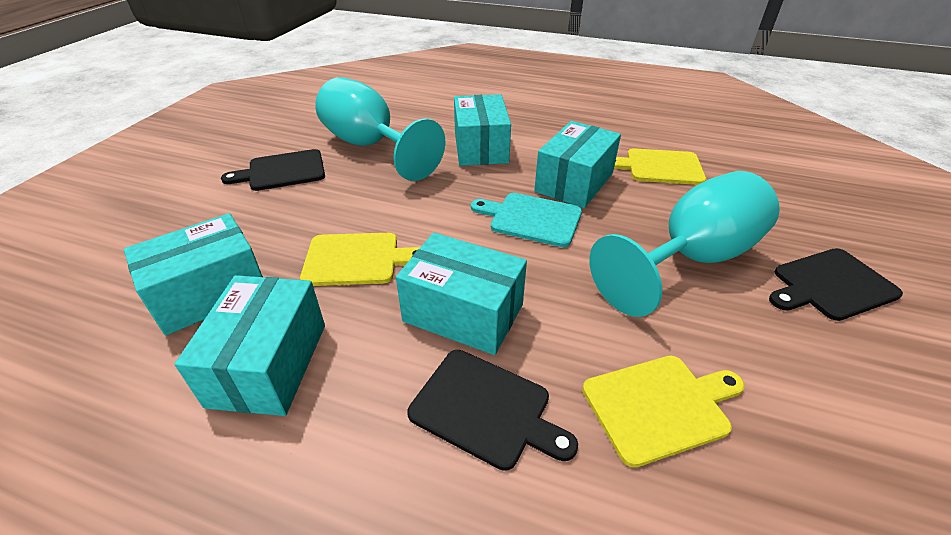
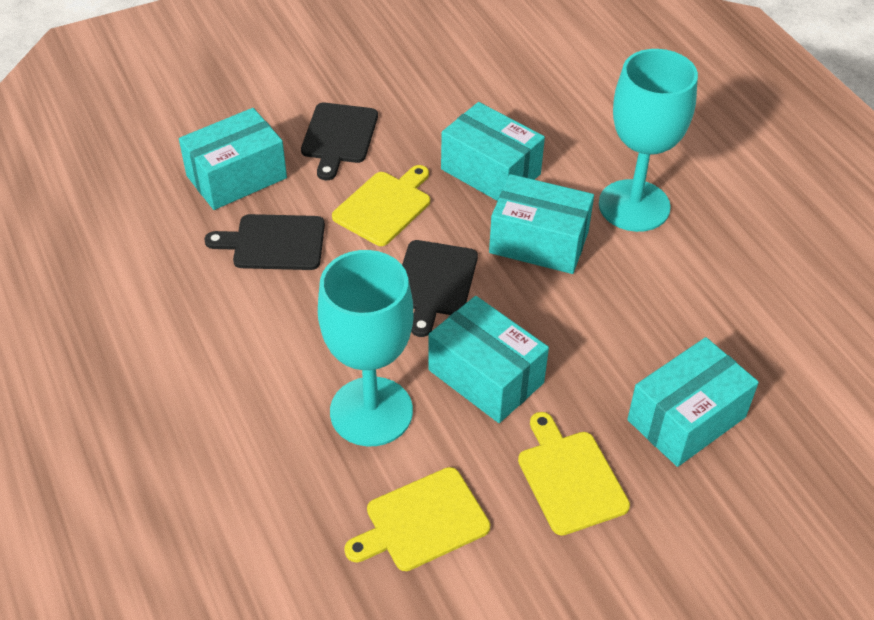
turquoise cutting board: [471,193,582,247] = 1 -> none = 0

